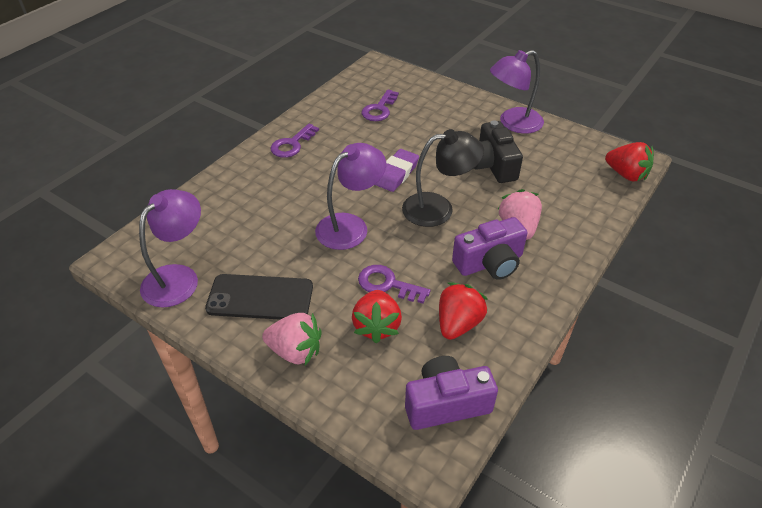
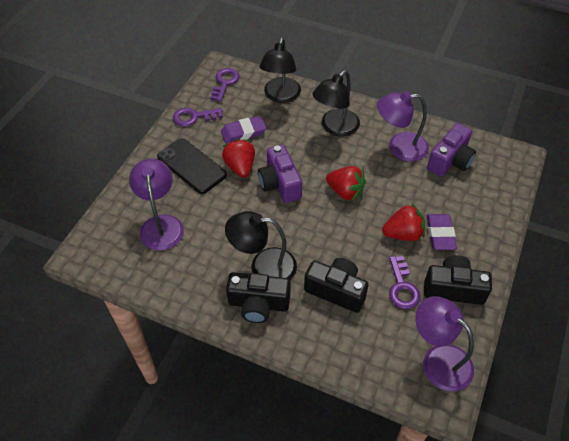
black camera: [474,121,523,183] = 1 -> [226,272,291,323] [304,258,369,313] [424,255,492,305] = 3
black lamp: [402,129,484,227] = 1 -> [225,211,297,280] [259,37,301,103] [312,70,360,136] = 3
pink strawberry: [262,313,322,365] [498,189,542,240] = 2 -> none = 0
purple eraser: [375,149,419,192] = 1 -> [221,116,266,144] [427,214,457,250] = 2

